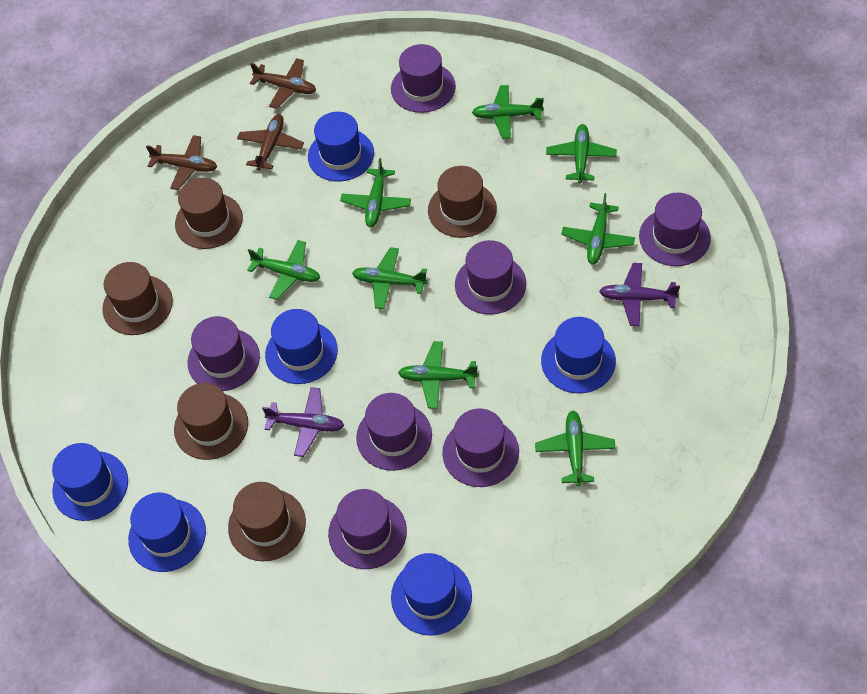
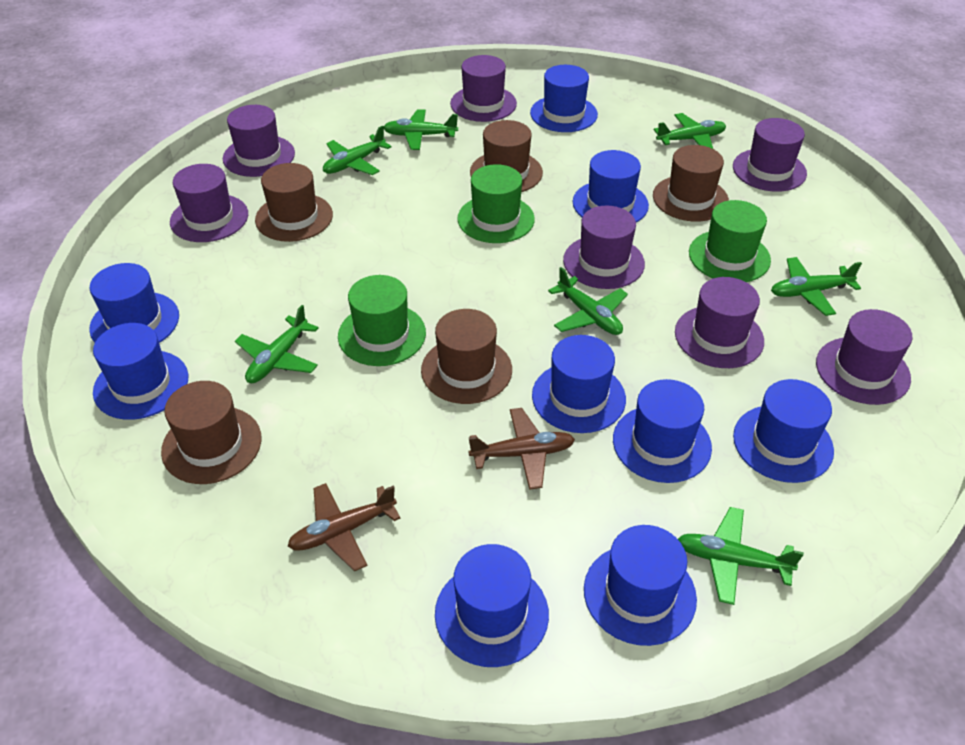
blue hat: [52,443,128,521] [128,493,206,572] [265,309,338,384] [308,112,374,182] [391,553,472,636] [541,317,616,393] = 6 -> [89,263,179,343] [93,323,188,420] [435,544,549,667] [530,65,598,132] [532,335,626,433] [573,150,649,222] [584,525,697,646] [613,379,712,483] [733,379,834,483] = 9
brown plane: [146,135,217,190] [237,114,304,171] [250,58,316,109] = 3 -> [288,483,401,572] [468,408,575,490] = 2
green hat: none = 0 -> [338,275,426,366] [457,164,535,243] [689,200,771,282] = 3
green plane: [247,240,320,300] [340,158,411,227] [352,247,428,309] [398,341,478,409] [472,85,544,139] [535,410,616,486] [546,124,617,183] [561,193,635,264] = 8 -> [235,305,318,383] [323,126,392,175] [384,109,458,150] [548,267,628,335] [654,113,726,149] [678,507,804,605] [771,257,862,316] = 7
purple plane: [262,387,344,457] [599,263,680,326] = 2 -> none = 0

